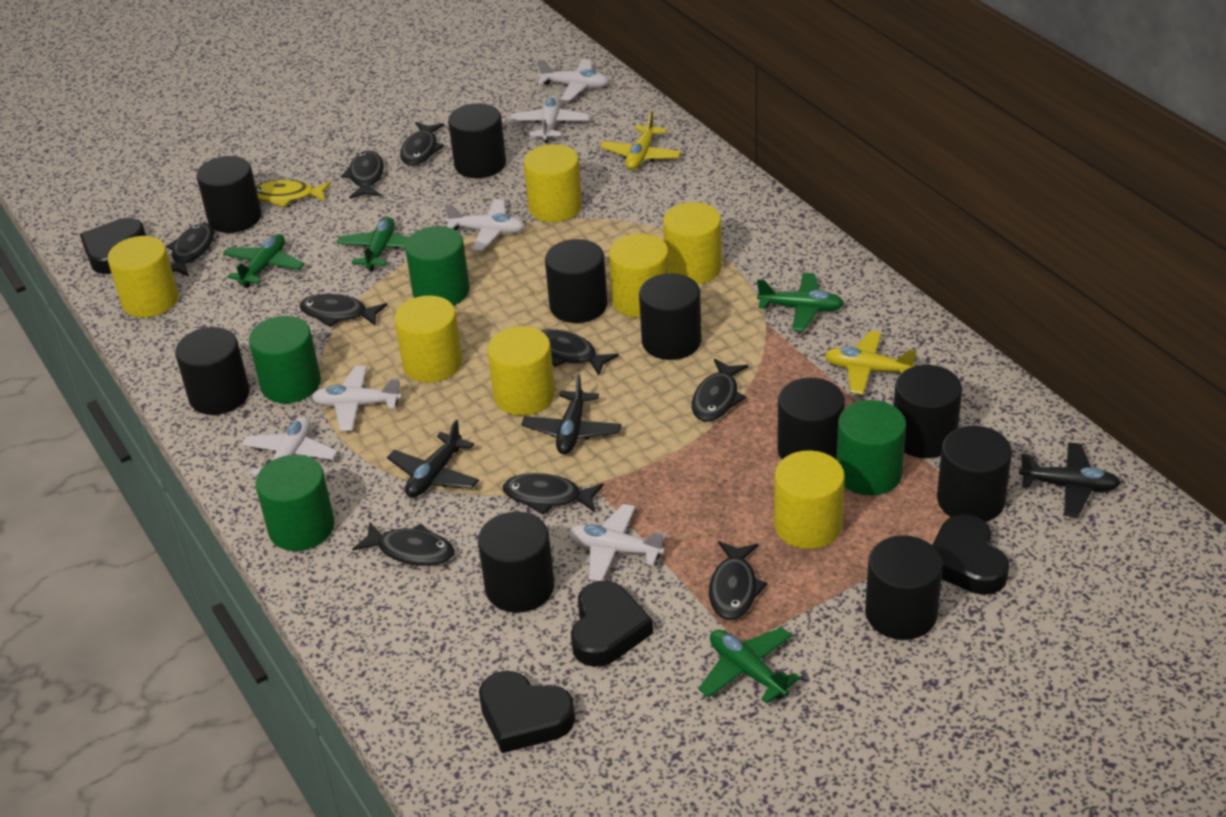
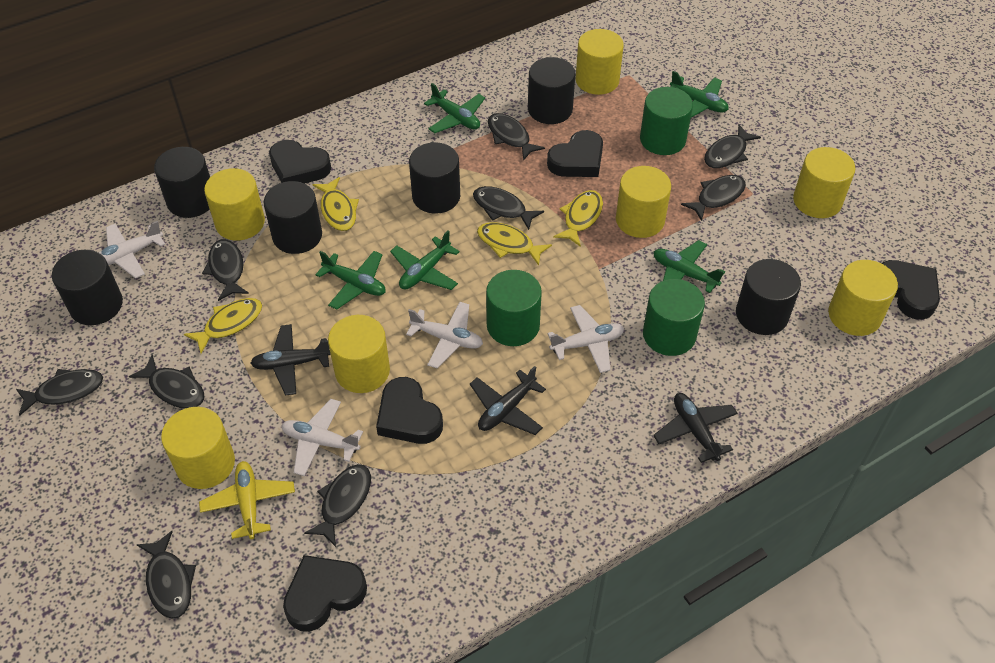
black cylinder: [175,327,250,415] [196,156,261,233] [448,103,506,178] [478,512,554,613] [545,239,607,323] [639,273,702,360] [777,378,845,459] [865,535,943,640] [894,365,962,458] [937,426,1012,522] = 10 -> [52,250,123,325] [154,147,210,218] [263,181,322,254] [409,142,460,214] [528,57,576,124] [736,259,801,335] = 6
black heart: [80,218,146,274] [479,671,575,753] [571,580,653,667] [933,514,1009,595] = 4 -> [269,140,331,184] [283,555,367,632] [376,377,443,444] [547,130,603,177] [882,260,940,320] = 5
green cylinder: [249,316,321,403] [255,455,334,551] [405,226,470,306] [836,400,906,496] = 4 -> [486,270,542,346] [640,87,693,155] [643,279,705,356] = 3
green plane: [223,234,305,288] [337,217,409,272] [699,627,800,704] [757,273,844,331] = 4 -> [315,251,386,310] [390,230,460,290] [424,83,485,133] [654,240,725,293] [670,71,729,118] = 5
white plane: [241,417,338,475] [312,366,402,431] [444,199,525,251] [510,96,590,143] [538,59,609,101] [569,504,666,581] = 6 -> [98,221,165,279] [282,399,363,476] [406,302,483,368] [548,305,624,373] = 4
yellow fish: [256,180,331,207] = 1 -> [184,298,262,354] [312,177,359,231] [477,222,552,265] [553,190,603,247] = 4
yellow plane: [600,111,681,170] [825,331,916,395] = 2 -> [199,461,295,539] = 1

